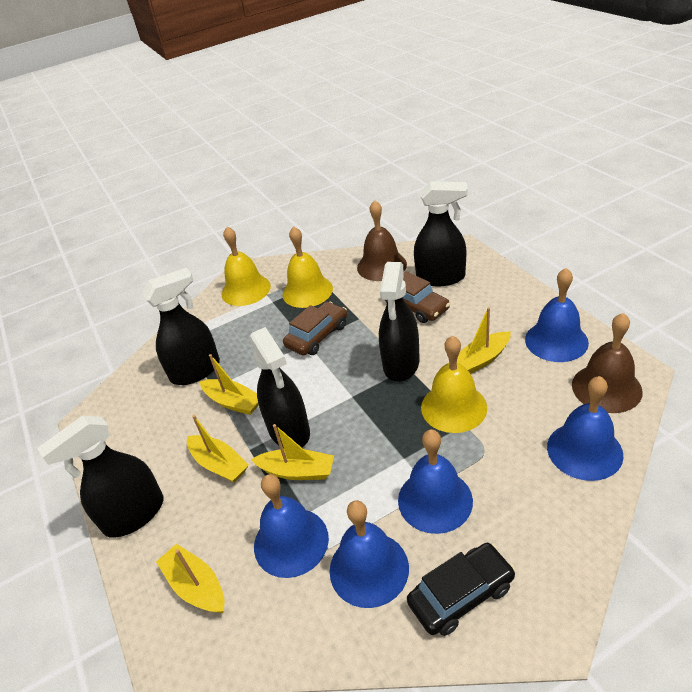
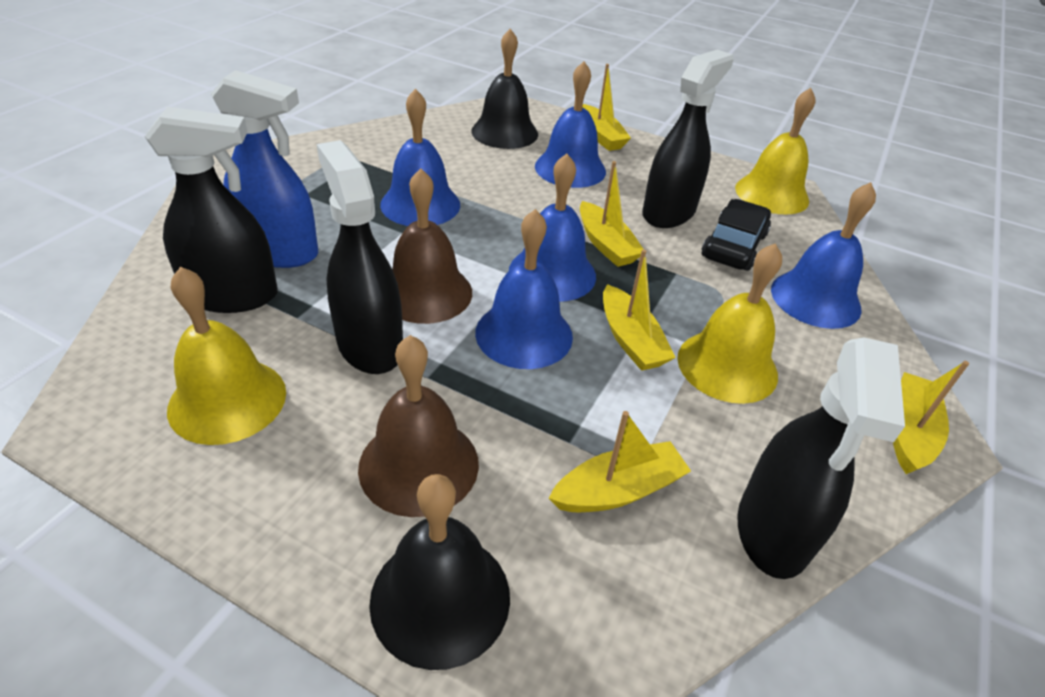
black bell: none = 0 -> [369,474,510,670] [471,29,538,149] = 2
black spray bottle: [37,415,163,538] [142,268,220,385] [249,327,310,448] [379,262,420,382] [414,181,468,286] = 5 -> [144,107,278,313] [317,140,403,374] [642,49,734,228] [738,337,905,579] = 4
blue spray bottle: none = 0 -> [211,70,318,268] = 1
brown car: [283,302,347,356] [385,271,450,323] = 2 -> none = 0

